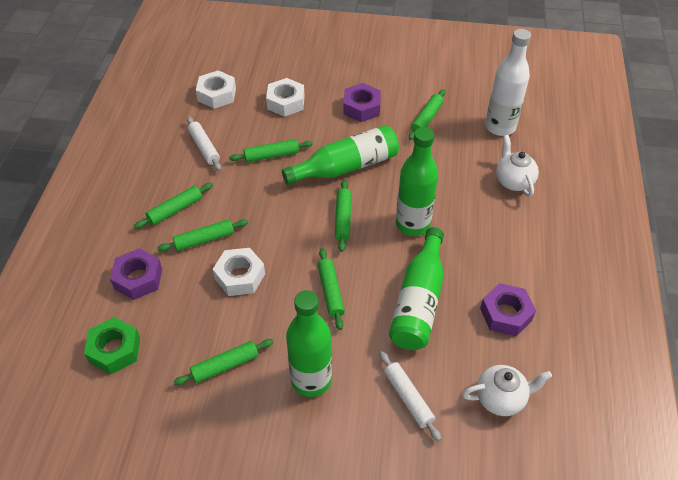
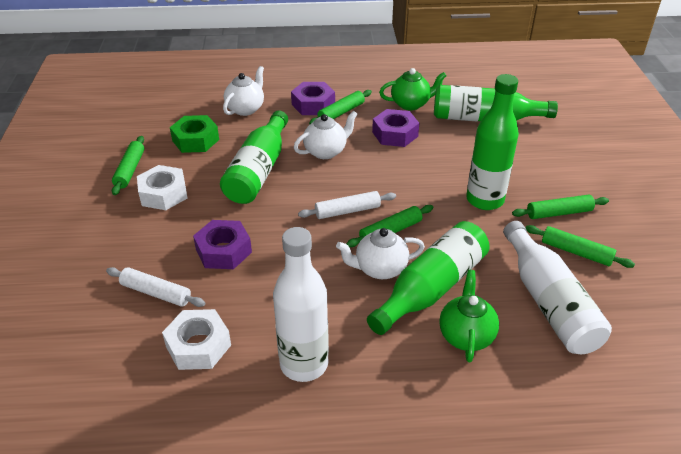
green rolling pin: [134,183,213,229] [158,219,248,251] [173,339,274,385] [229,139,313,162] [318,248,345,330] [335,180,351,252] [409,89,445,140] = 7 -> [112,136,144,195] [309,90,372,124] [346,205,433,247] [512,195,609,219] [526,225,635,268] = 5
green teapot: none = 0 -> [379,68,446,110] [439,270,499,362] = 2
white bottle: [485,29,531,136] = 1 -> [273,227,329,382] [503,221,612,354] = 2
white nut: [196,70,236,109] [213,248,265,296] [266,78,305,117] = 3 -> [137,165,187,210] [162,309,231,370] = 2
white teapot: [462,365,552,416] [496,135,539,197] = 2 -> [223,66,264,116] [294,111,357,159] [336,228,425,279] = 3

